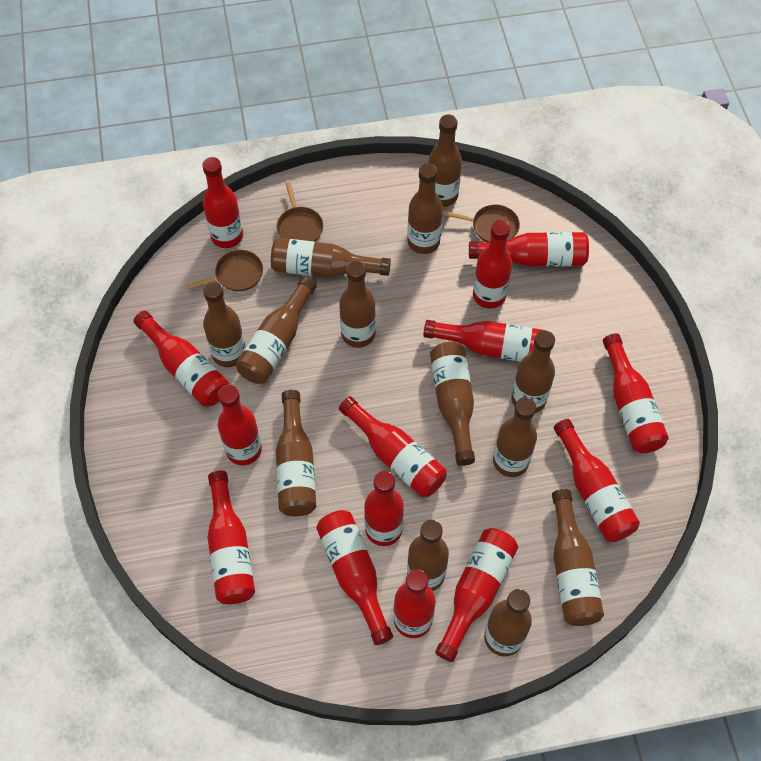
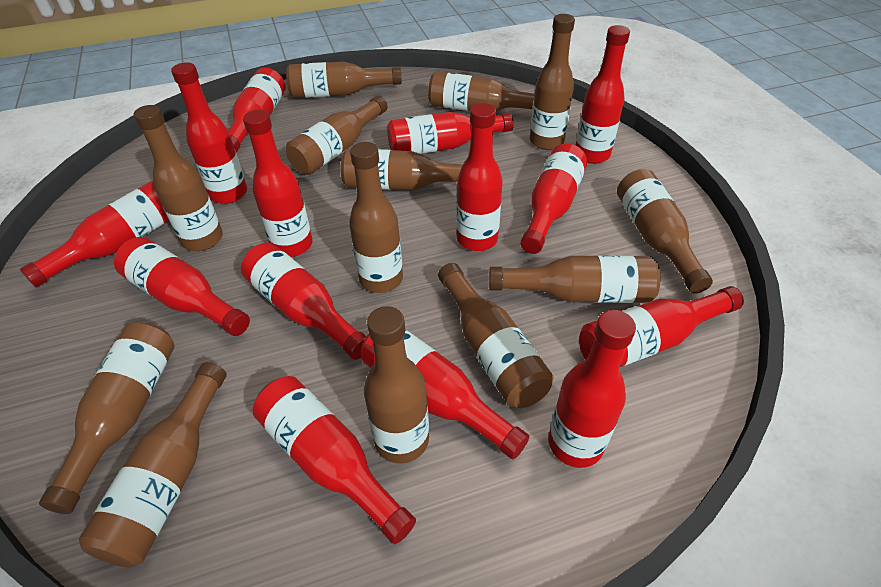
brown pan: [187,250,263,291] [277,182,323,242] [444,205,520,242] = 3 -> none = 0

